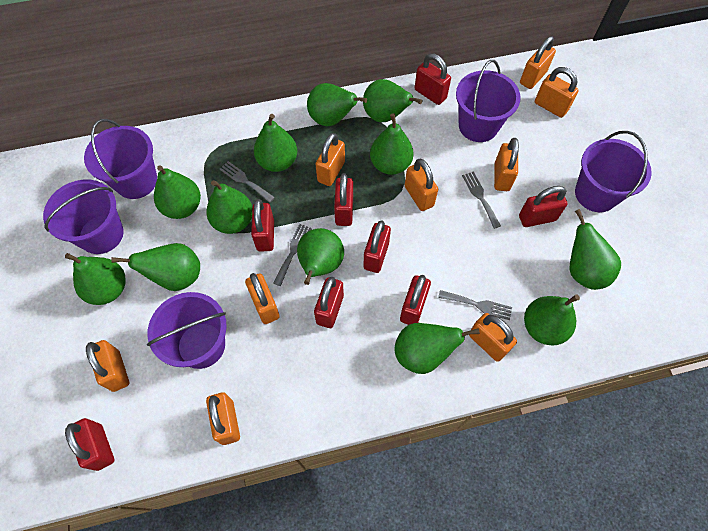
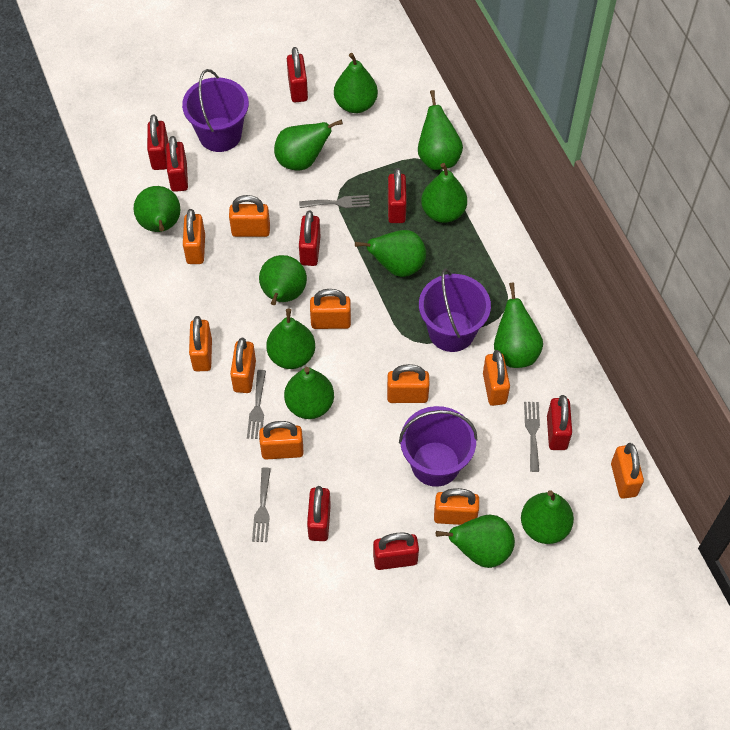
orange padlock: [86,340,129,392] [206,392,240,445] [245,273,280,324] [316,133,345,186] [405,158,438,211] [469,313,517,362] [494,138,519,191] [520,36,556,89] [535,67,579,118] = 9 -> [183,209,205,264] [189,316,212,371] [229,195,270,237] [230,338,256,393] [259,421,304,459] [310,289,351,329] [387,364,429,403] [434,488,479,525] [483,350,510,406] [611,443,644,499] = 10
purple bucket: [43,180,124,254] [84,119,157,199] [147,292,227,369] [456,60,521,142] [575,131,652,212] = 5 -> [182,69,249,152] [399,406,478,487] [419,268,491,352] = 3

